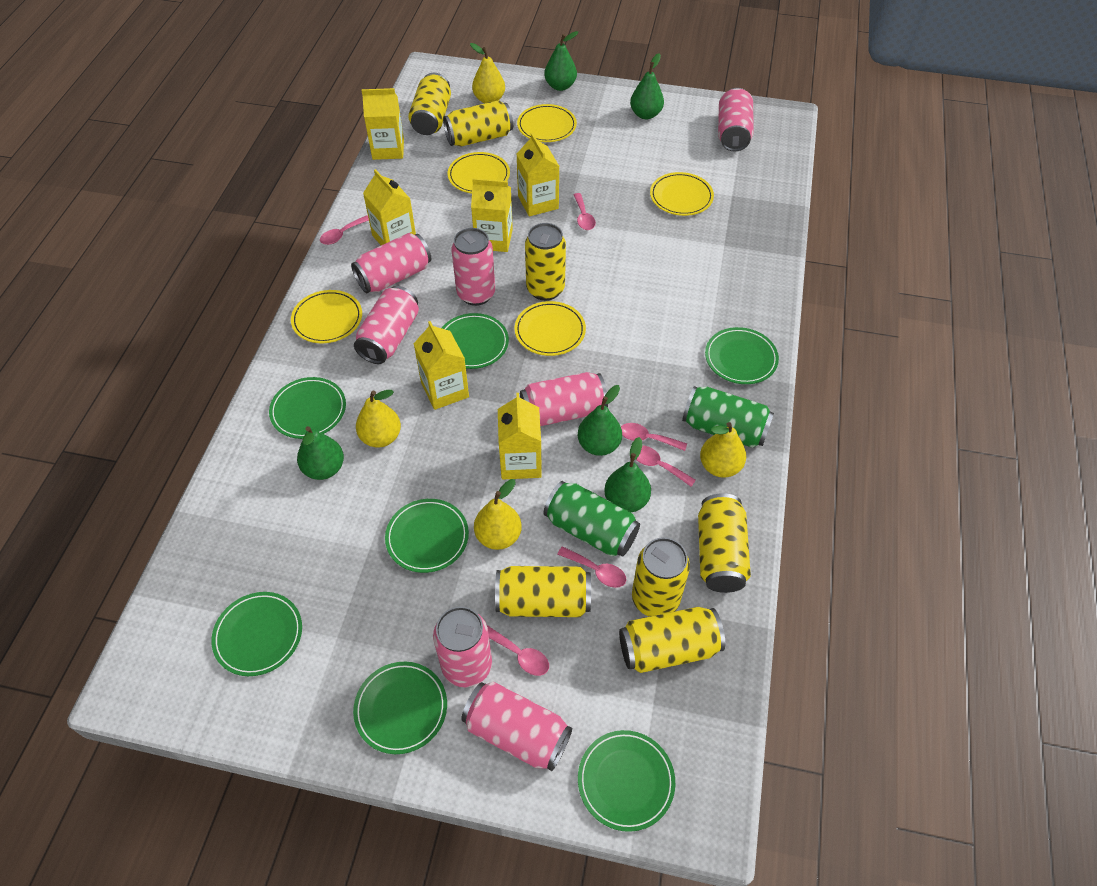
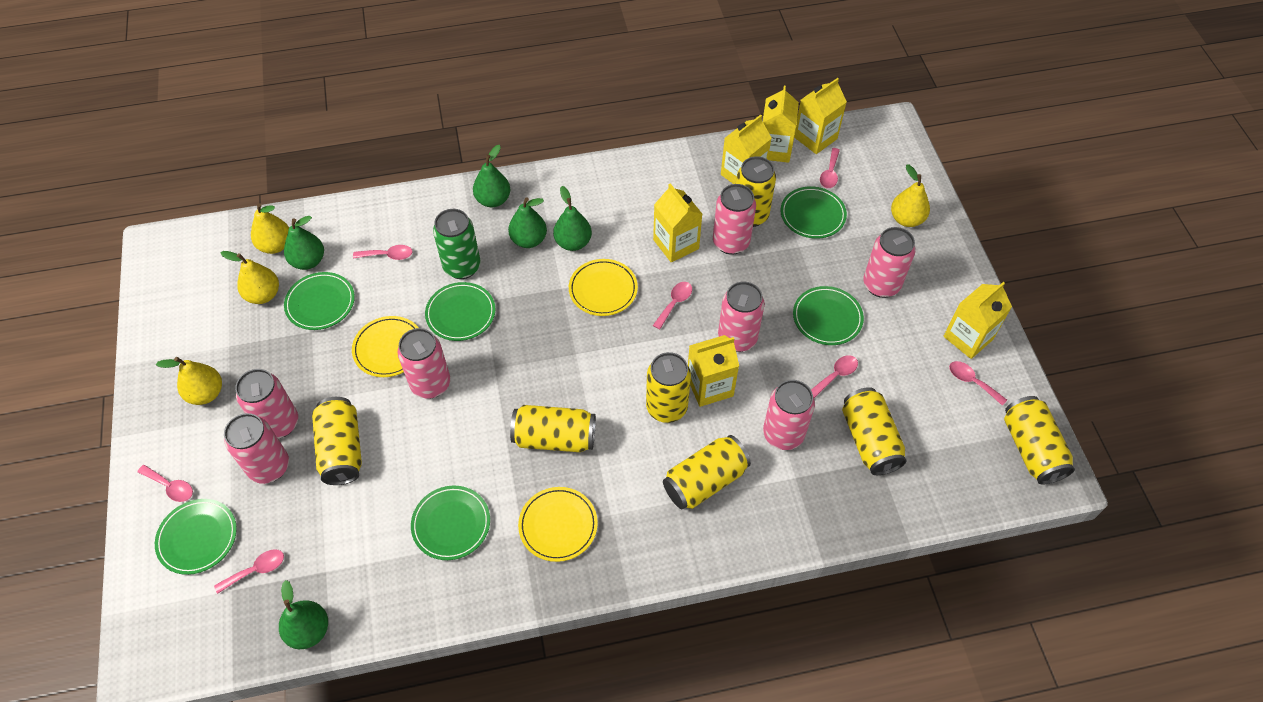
green can: [544,481,640,557] [682,386,774,448] = 2 -> [433,209,481,279] = 1
green plate: [211,592,302,676] [269,377,346,439] [353,662,447,754] [385,499,469,573] [442,313,509,369] [578,730,675,832] [705,327,779,384] = 7 -> [155,499,237,575] [284,272,355,330] [411,486,490,560] [425,282,495,341] [780,186,847,239] [793,286,864,345] = 6
pink spoon: [320,215,369,245] [487,625,549,676] [557,546,626,588] [574,193,596,230] [621,423,687,451] [636,445,696,487] = 6 -> [137,465,193,502] [214,549,284,594] [353,245,413,260] [653,282,692,330] [811,355,858,398] [820,148,840,188] [949,361,1007,406] = 7
yellow plate: [291,290,362,343] [448,152,510,193] [515,301,586,356] [517,104,577,142] [650,172,714,216] = 5 -> [352,316,419,377] [518,487,598,562] [569,259,638,316] = 3

